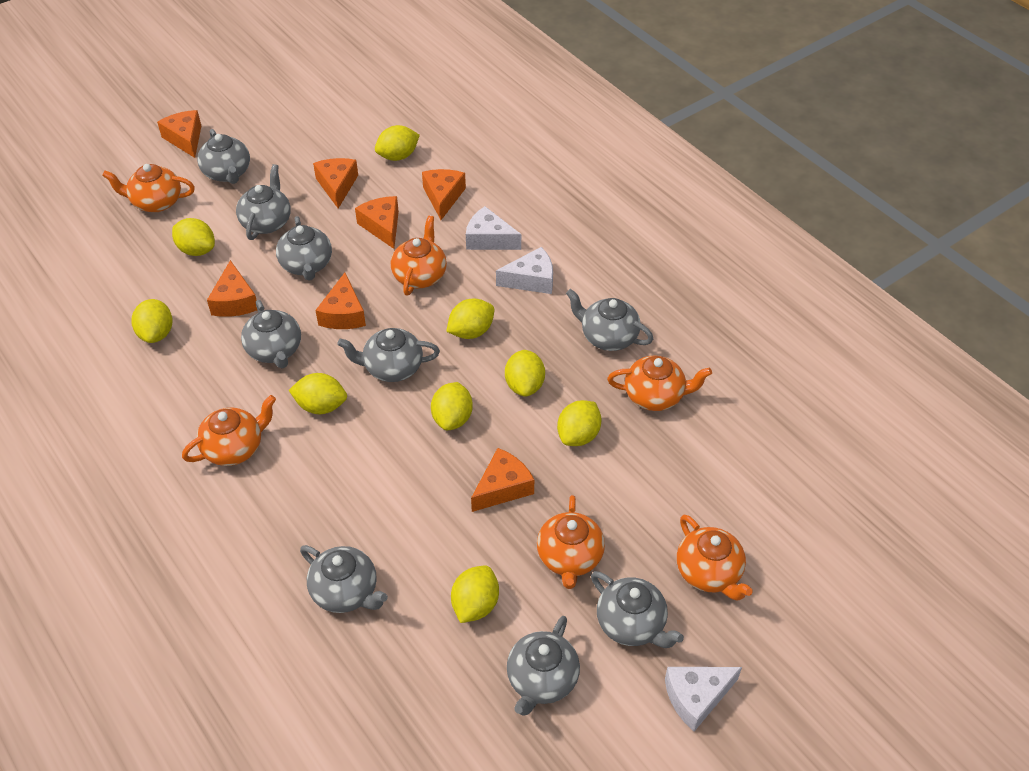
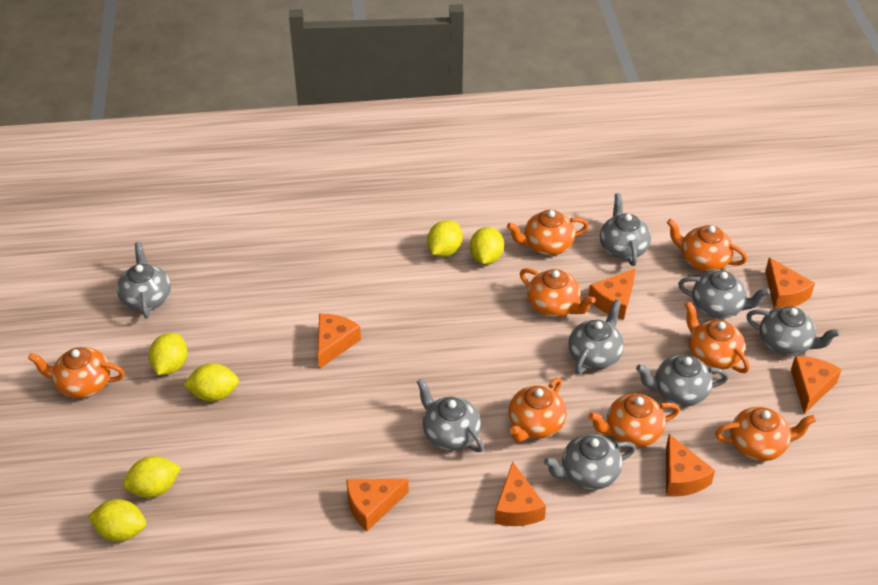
grey teapot: [197,129,250,184] [236,164,291,240] [241,300,301,368] [276,216,332,281] [300,545,388,613] [337,328,440,382] [507,616,580,716] [566,289,653,351] [591,571,684,648] = 9 -> [117,242,171,318] [417,379,484,452] [544,434,636,490] [568,300,624,374] [600,193,651,266] [636,355,729,406] [678,271,770,319] [746,306,840,356] = 8
orange teapot: [102,164,195,212] [182,395,276,466] [391,215,447,295] [537,495,605,589] [607,356,712,411] [677,515,753,601] = 6 -> [28,347,125,398] [507,210,588,255] [509,377,567,442] [520,268,596,317] [588,393,680,447] [667,219,747,271] [685,301,750,373] [715,407,816,461] = 8
white cheese: [466,206,521,250] [496,247,553,294] [665,667,742,731] = 3 -> none = 0
yellow lemon: [131,299,173,343] [172,218,215,256] [289,373,347,414] [375,125,420,161] [431,382,473,430] [446,299,494,339] [451,565,499,623] [505,350,545,397] [557,400,602,446] = 9 -> [88,499,146,542] [123,456,181,498] [148,333,187,375] [183,363,239,402] [427,220,463,257] [470,227,504,265] = 6

